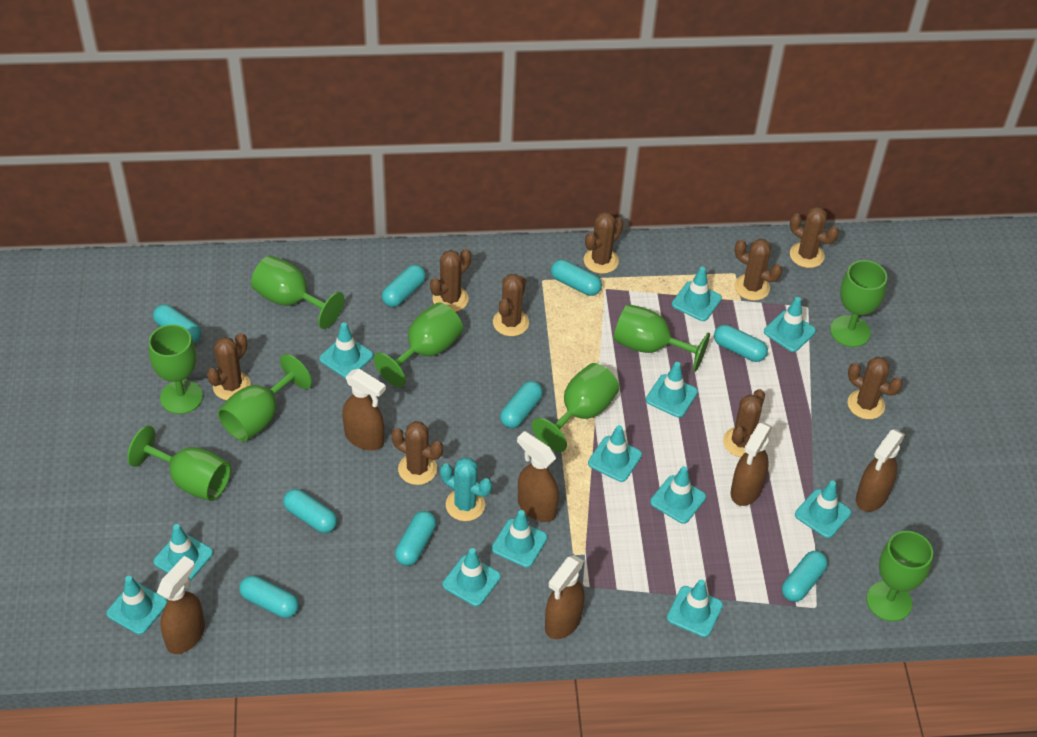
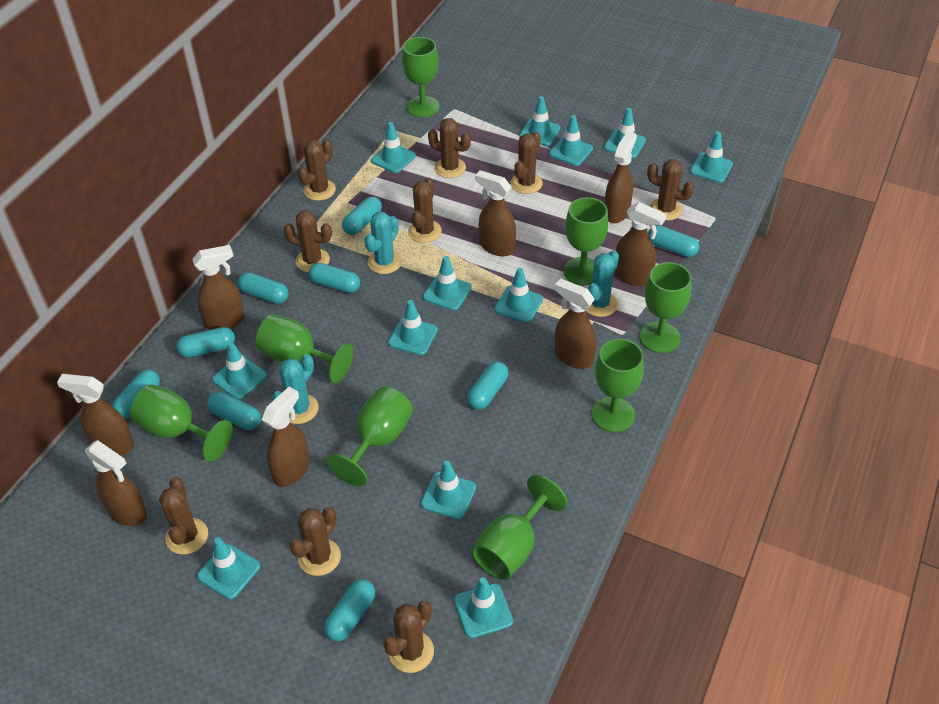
brown spray bottle: [157,556,205,654] [342,369,386,451] [517,431,559,522] [545,555,584,639] [731,422,773,506] [856,429,905,512] = 6 -> [57,374,134,456] [85,440,147,526] [192,245,245,330] [262,387,310,487] [475,170,516,256] [554,278,596,369] [605,131,637,223] [614,202,667,286] = 8
green goblet: [127,426,231,501] [149,324,203,414] [218,354,312,442] [251,255,344,329] [374,302,463,387] [532,363,619,452] [614,304,710,372] [830,260,887,347] [867,531,933,621] = 9 -> [130,385,233,462] [256,314,353,383] [327,387,413,486] [402,37,439,117] [472,475,567,580] [563,197,608,285] [592,339,644,432] [639,262,692,353] = 8
turquoise cactus: [440,457,492,521] = 1 -> [272,354,319,424] [364,212,402,274] [586,250,619,317] = 3

